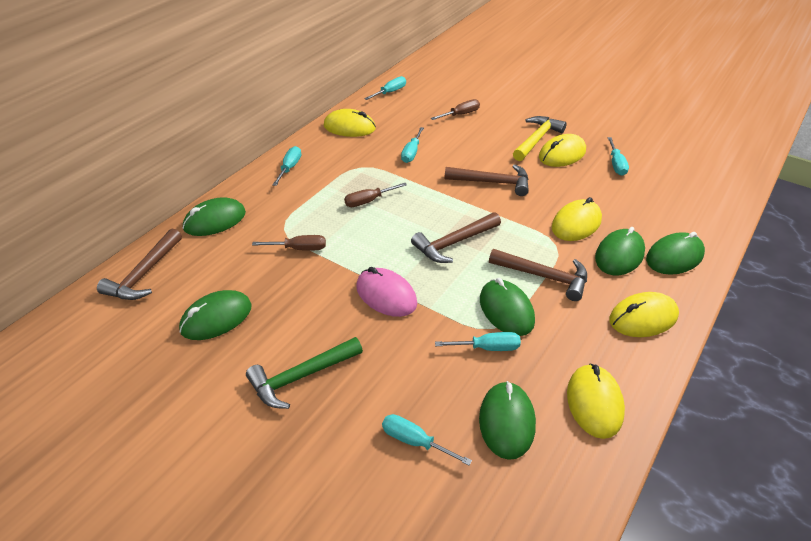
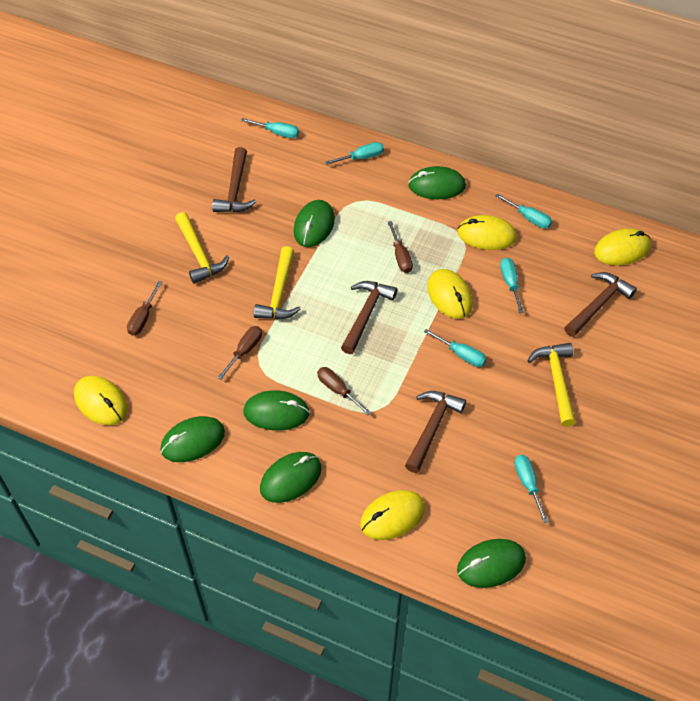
brown screwdriver: [252,235,326,251] [344,183,407,207] [431,99,480,120] = 3 -> [127,281,162,336] [217,326,262,379] [317,367,371,415] [388,221,413,273] = 4
green hammer: [246,337,363,409] = 1 -> none = 0
pink mouse: [356,267,417,317] = 1 -> none = 0
yellow hammer: [513,116,567,161] = 1 -> [175,212,229,284] [254,246,301,319] [527,343,576,427] = 3

